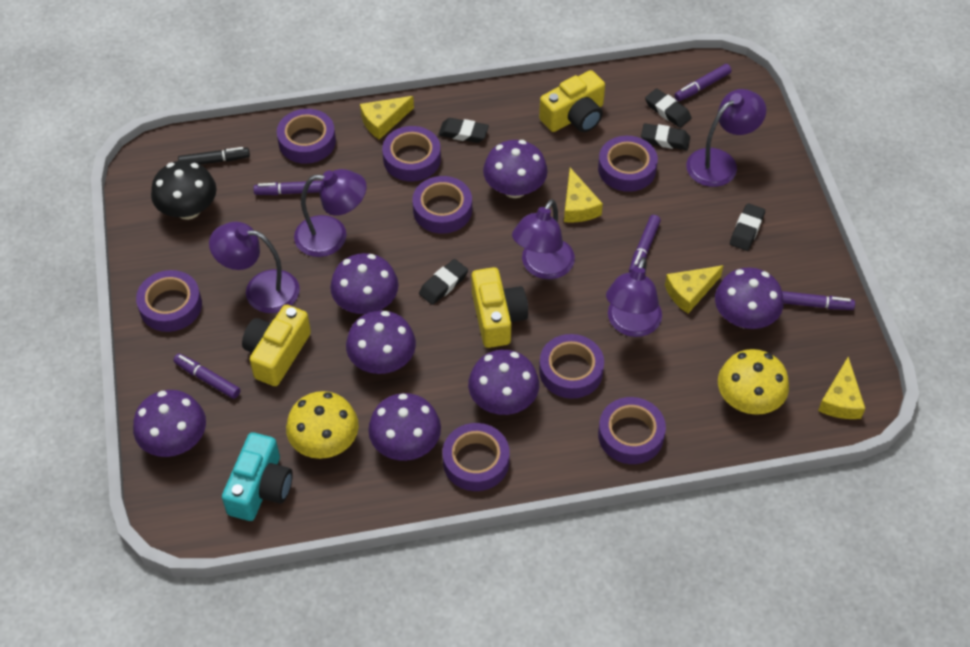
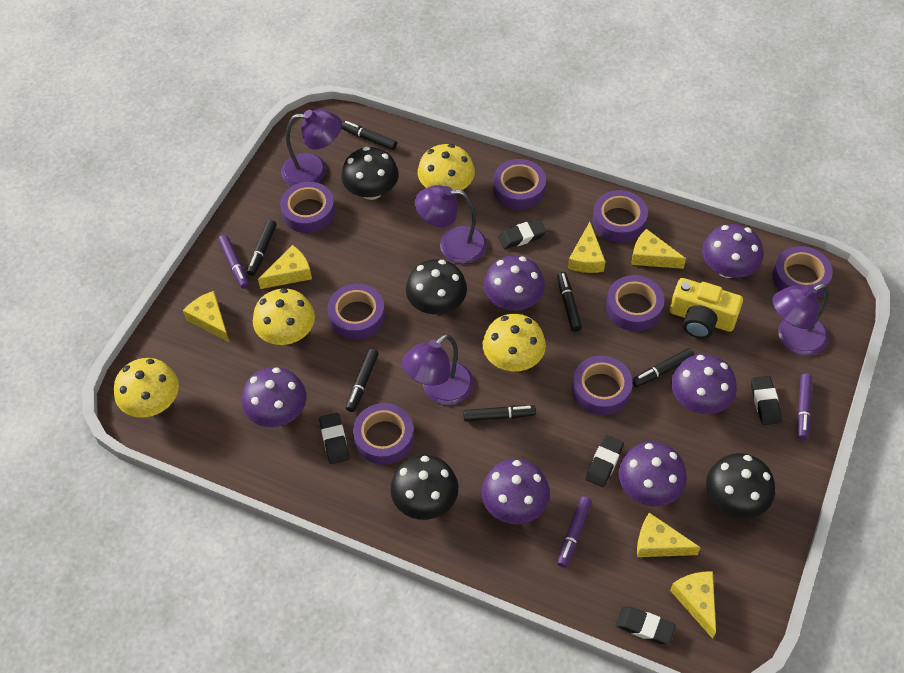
black marker: [178,147,250,165] = 1 -> [247,219,276,276] [341,121,397,150] [346,349,378,412] [463,405,536,422] [557,272,582,332] [632,348,694,387] = 6
black mushroom: [151,161,217,220] = 1 -> [341,147,399,200] [390,455,458,520] [406,259,467,314] [706,453,775,519] = 4
purple lamp: [209,222,300,313] [294,169,367,257] [512,199,575,279] [606,257,662,337] [686,89,766,187] = 5 -> [281,109,342,186] [402,334,474,405] [415,185,487,264] [772,284,829,356] = 4
purple marker: [173,353,240,399] [253,181,322,195] [629,215,661,272] [674,64,731,101] [782,291,855,310] = 5 -> [218,235,249,289] [557,496,592,568] [797,373,812,440] = 3
purple mushroom: [133,390,206,457] [330,253,398,314] [346,310,416,374] [368,393,441,461] [468,350,539,415] [483,140,548,198] [715,267,784,329] = 7 -> [242,367,306,427] [481,459,550,524] [484,256,545,310] [618,442,687,506] [671,354,737,414] [702,224,763,278] = 6
turquoise camera: [222,432,293,521] = 1 -> none = 0
yellow camera: [242,305,311,386] [472,267,528,348] [539,70,605,132] = 3 -> [670,278,743,339] = 1
yellow cheese: [360,96,414,140] [564,168,603,223] [665,265,724,313] [818,357,865,419] = 4 -> [183,291,230,343] [258,245,312,289] [568,222,606,273] [631,229,686,269] [637,513,701,557] [670,572,716,639] = 6
yellow mushroom: [286,391,359,459] [718,349,789,415] = 2 -> [114,358,179,418] [253,288,315,345] [418,144,475,191] [483,314,546,372] = 4

